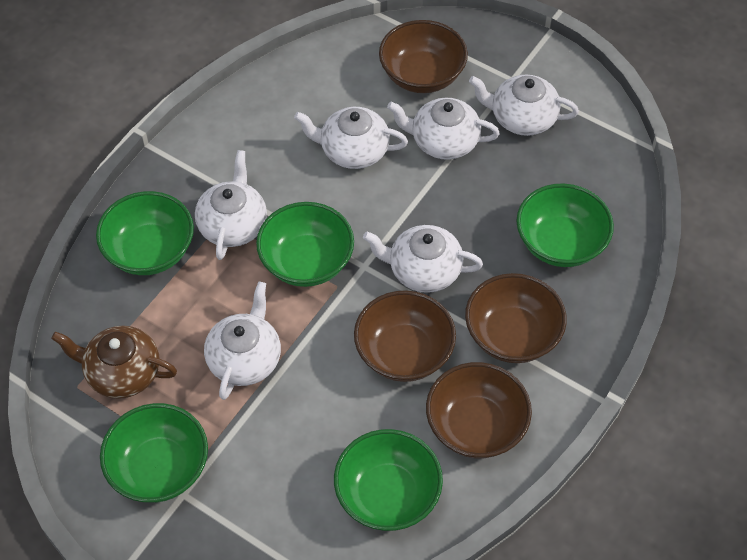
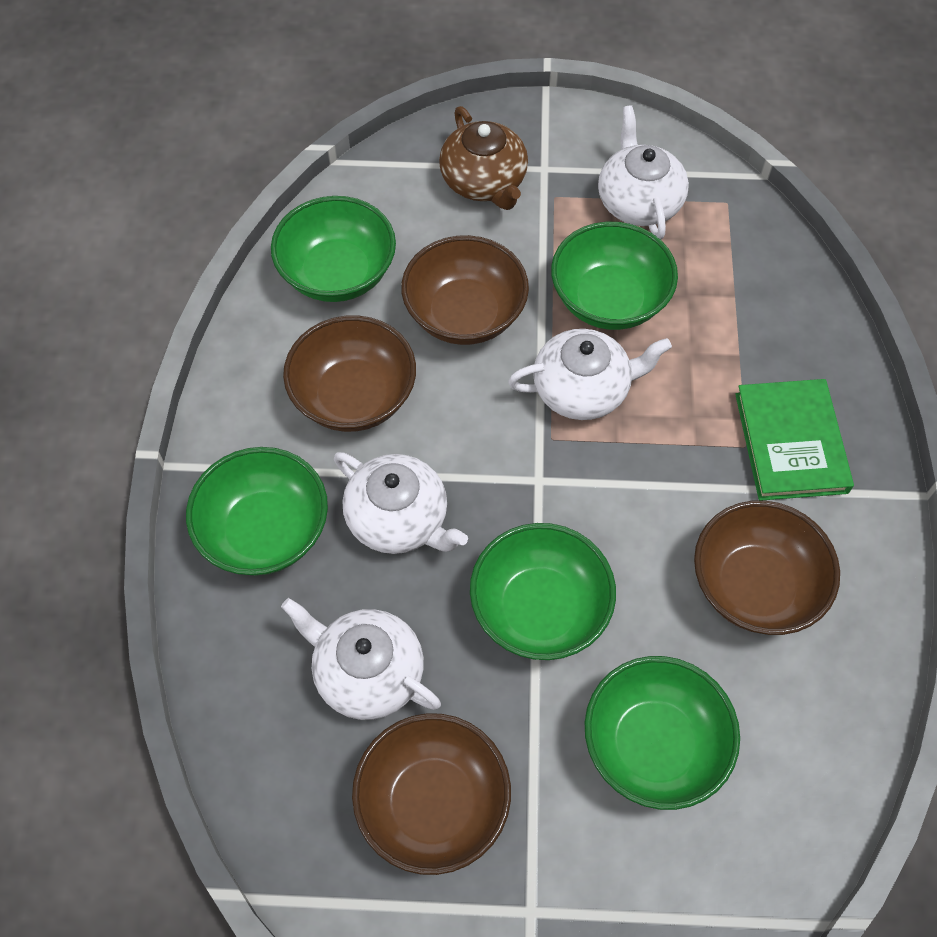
green book: none = 0 -> [735,379,854,501] = 1
white teapot: [195,150,267,260] [204,281,281,400] [294,107,408,169] [363,225,483,293] [387,98,500,160] [469,75,579,136] = 6 -> [281,598,441,720] [334,452,468,554] [508,329,672,420] [598,105,689,240] = 4

